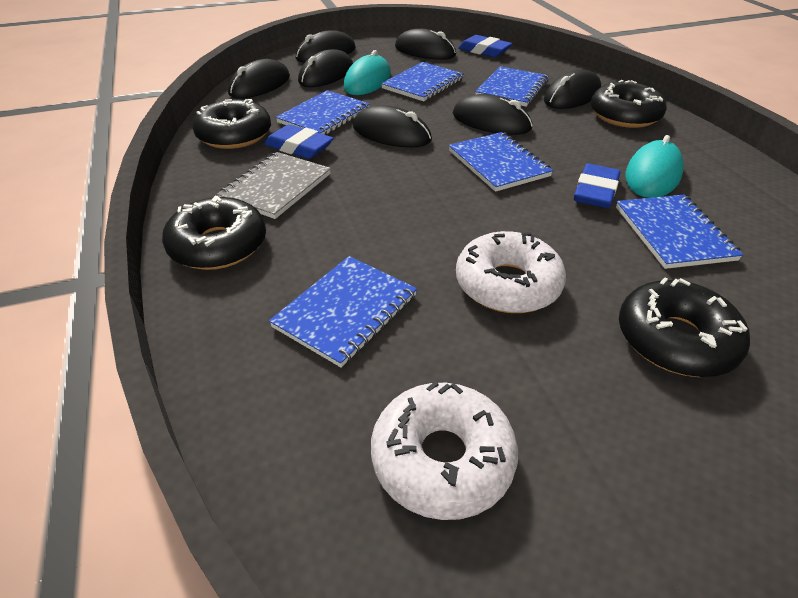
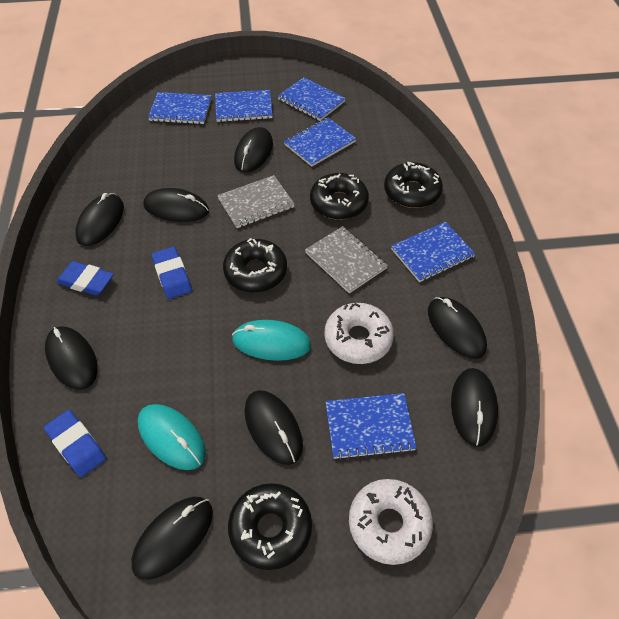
black mouse: [228,59,290,99] [295,31,355,63] [298,49,353,87] [353,105,432,148] [395,29,456,60] [453,94,533,135] [544,69,601,109] = 7 -> [45,326,98,390] [75,193,124,246] [132,497,213,580] [143,188,209,222] [234,127,273,173] [244,390,303,465] [428,297,487,359] [451,368,498,447] = 8
grey notebook: [217,152,331,219] = 1 -> [217,175,295,228] [305,226,388,293] = 2

